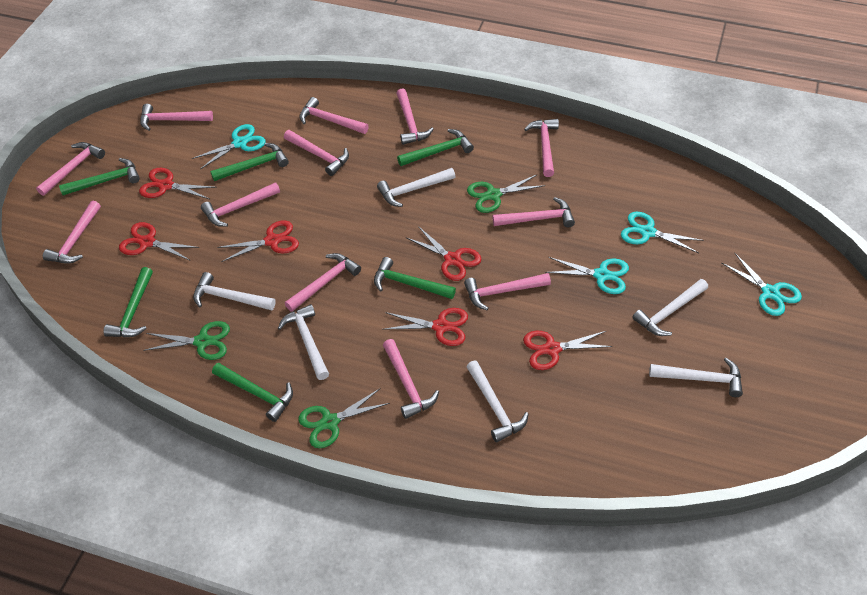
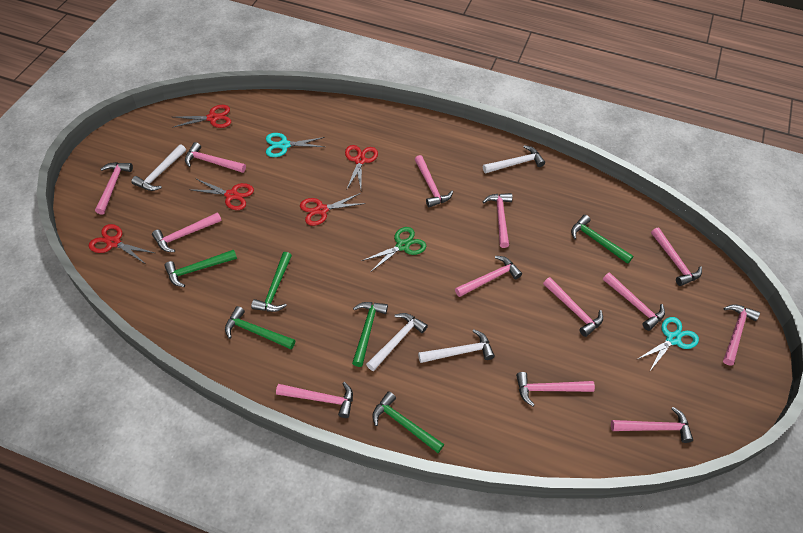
green scissors: [143,321,230,360] [298,388,390,448] [467,174,545,213] = 3 -> [362,227,426,272] = 1
pink hammer: [36,142,105,196] [43,201,101,264] [140,104,213,131] [201,182,280,227] [284,130,349,176] [285,253,361,312] [299,97,369,134] [383,339,439,419] [396,88,433,145] [464,273,551,310] [492,197,575,227] [524,119,559,177] = 12 -> [95,162,133,215] [152,212,222,252] [185,142,246,173] [276,382,353,418] [415,155,453,207] [455,256,522,297] [483,193,513,248] [516,372,595,406] [543,277,603,337] [603,272,665,331] [611,407,693,443] [651,228,702,286] [723,304,760,366] = 13
red scissors: [119,222,199,261] [139,168,217,199] [217,220,299,262] [382,308,468,346] [407,226,481,281] [523,331,612,370] = 6 -> [89,224,155,264] [172,105,231,128] [189,178,254,210] [300,193,365,226] [345,145,378,189] = 5
turquoise scissors: [192,124,266,169] [545,257,629,294] [621,212,704,253] [721,253,802,316] = 4 -> [266,133,325,157] [636,317,699,371] = 2
white hammer: [193,272,276,311] [278,304,329,380] [377,168,456,207] [466,361,529,442] [632,279,708,336] [649,358,743,397] = 6 -> [131,144,186,191] [366,313,428,371] [418,329,495,363] [483,145,545,173] = 4

